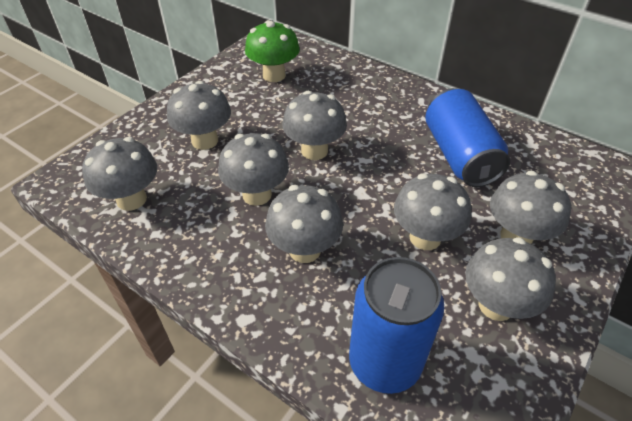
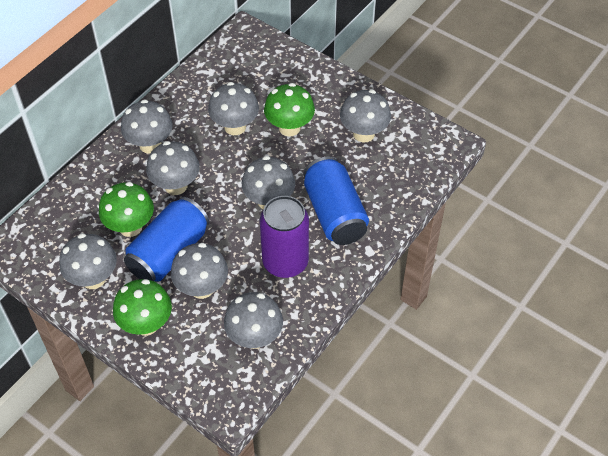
green mushroom: [245,20,300,82] = 1 -> [99,182,154,237] [113,279,172,336] [264,83,315,136] = 3
purple can: none = 0 -> [260,196,309,278] = 1

